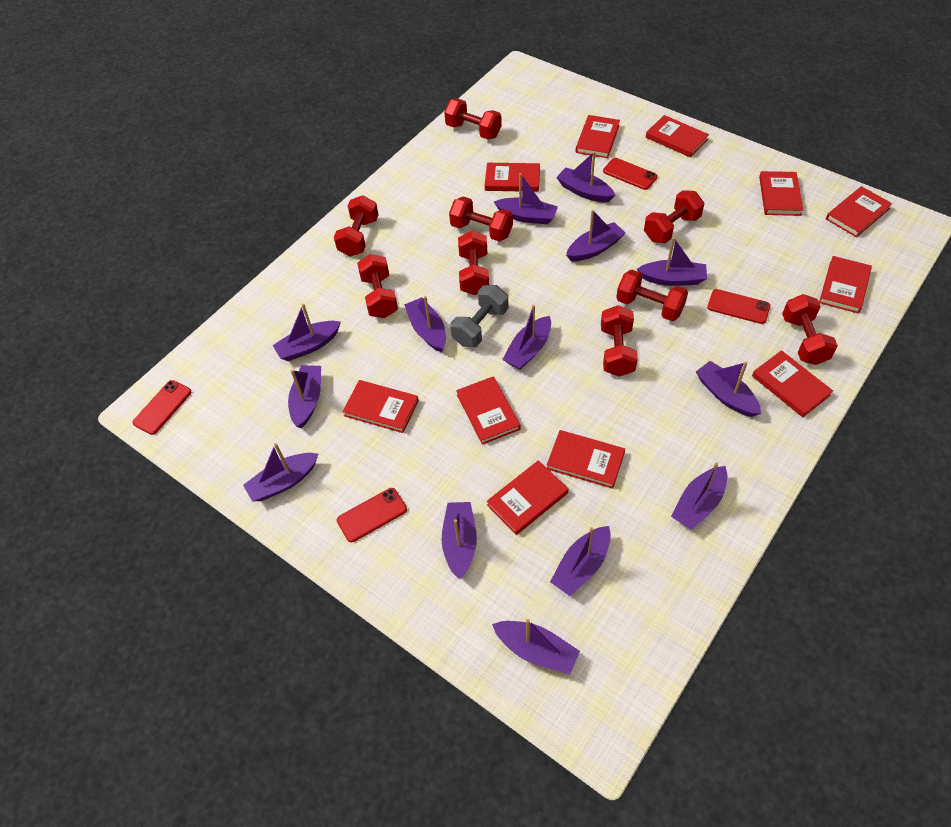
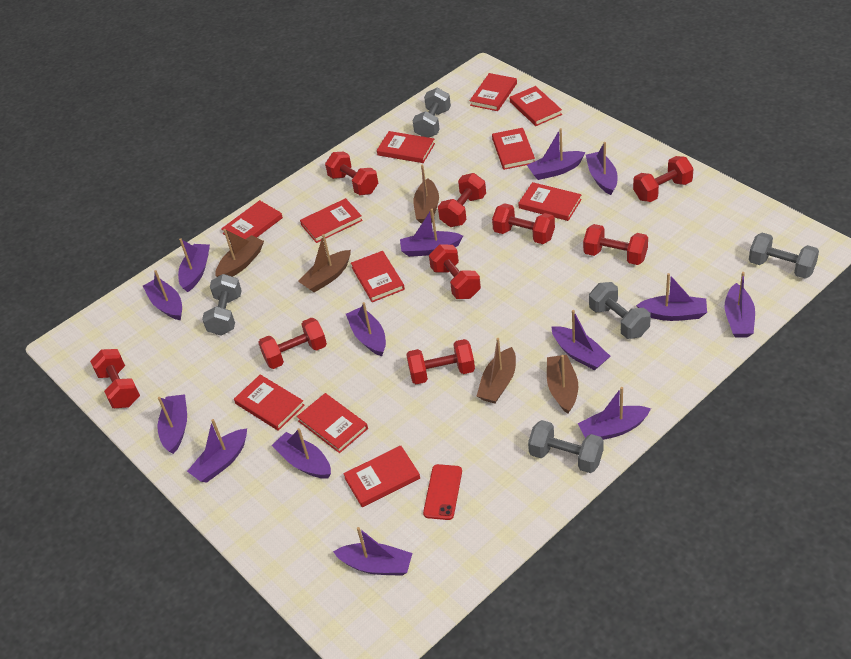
brown boat: none = 0 -> [215,229,264,277] [298,234,351,293] [414,164,439,224] [477,338,516,403] [547,355,578,414] = 5
grey dumbbell: [450,285,509,347] = 1 -> [202,274,242,336] [413,88,451,137] [528,420,603,473] [589,282,651,339] [749,233,819,279] = 5
red phone: [132,380,191,435] [337,488,407,542] [603,158,657,190] [707,289,770,324] = 4 -> [423,464,462,520] = 1

